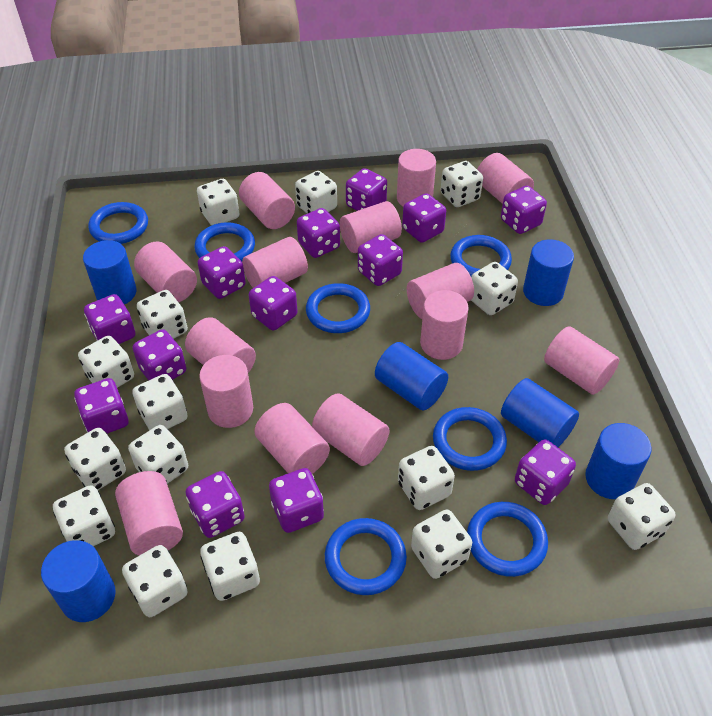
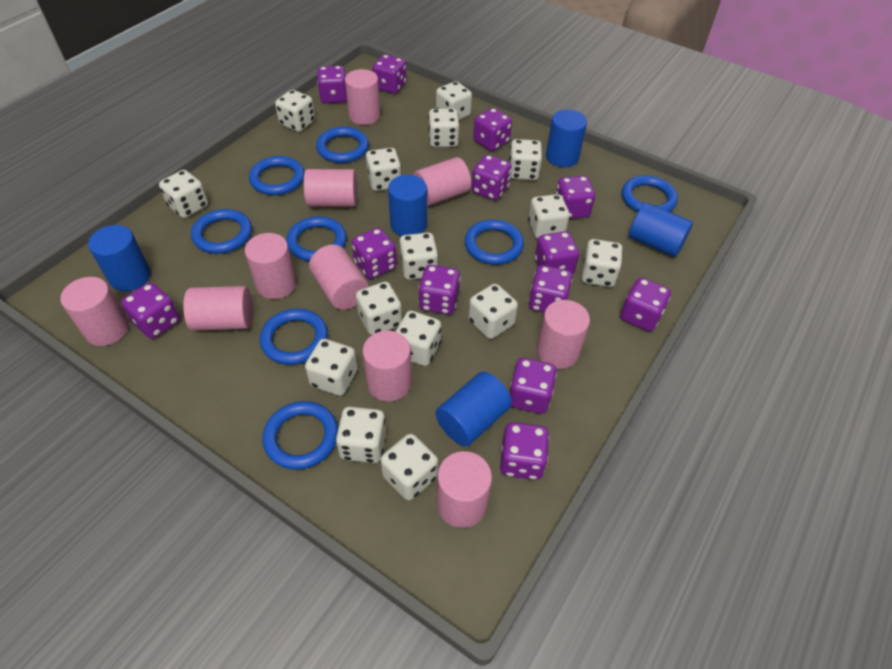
blue cylinder: [41,540,115,622] [83,240,137,305] [375,342,448,410] [501,378,579,447] [523,239,574,306] [585,423,652,499] = 6 -> [88,225,151,291] [388,175,427,236] [436,372,512,446] [546,110,587,167] [629,203,693,257] = 5
blue ring: [88,202,148,244] [195,222,255,262] [306,283,370,333] [325,518,407,595] [433,407,507,471] [450,235,512,276] [467,502,548,577] = 7 -> [191,209,252,254] [249,156,305,195] [260,309,328,365] [262,401,338,470] [286,216,347,261] [316,127,369,163] [465,219,524,265] [622,175,678,212] = 8
pink cylinder: [115,471,183,556] [134,241,197,303] [185,317,256,373] [199,355,253,428] [239,172,295,229] [242,237,308,288] [254,403,330,474] [312,393,389,466] [340,201,402,253] [397,149,436,207] [407,263,474,319] [420,290,469,360] [477,153,534,204] [544,326,619,395] = 14 -> [60,277,129,346] [183,286,253,331] [245,233,296,299] [303,169,357,207] [309,245,369,310] [345,69,381,125] [362,331,412,402] [413,157,471,206] [437,451,492,528] [537,300,590,369] = 10

